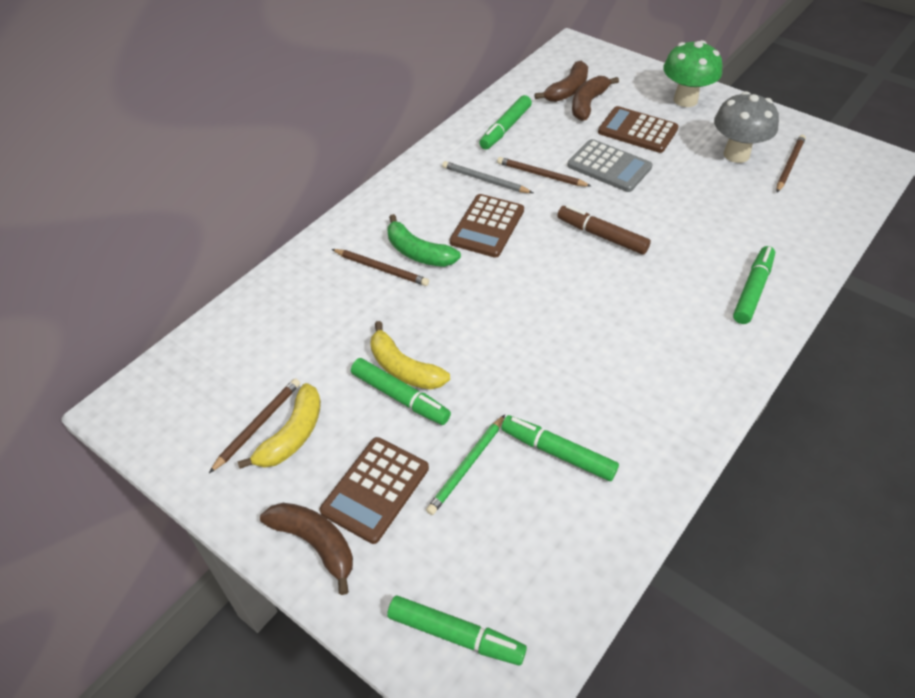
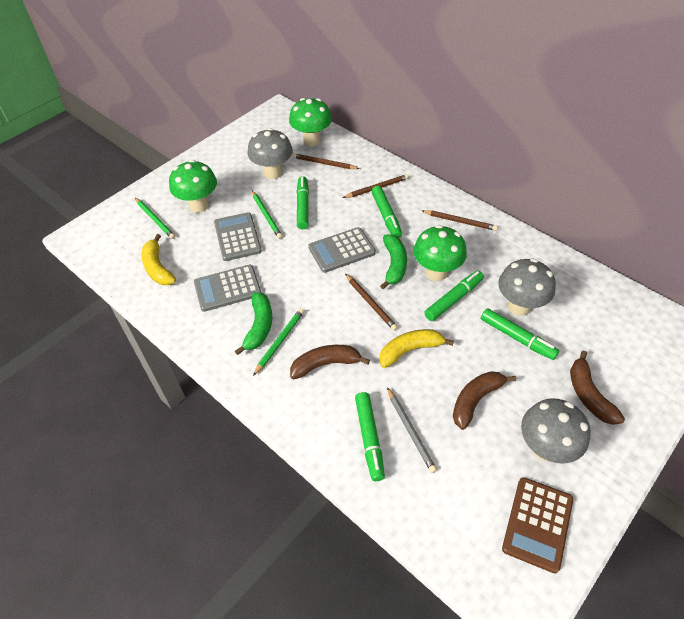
brown calculator: [320,437,429,544] [450,194,524,258] [598,106,679,153] = 3 -> [502,477,573,574] = 1
brown marker: [557,205,651,255] = 1 -> none = 0
green banana: [387,214,461,267] = 1 -> [235,292,272,355] [380,234,407,289] = 2
green mushroom: [663,40,722,107] = 1 -> [169,160,217,212] [289,98,332,146] [413,225,467,281] = 3
green pencil: [426,415,505,515] = 1 -> [135,198,175,239] [252,191,283,239] [253,308,304,376] = 3
grey calculator: [567,139,653,192] = 1 -> [194,265,262,312] [214,212,262,261] [308,227,376,273] = 3
grey mushroom: [714,91,779,163] = 1 -> [248,128,293,179] [498,258,556,316] [521,398,591,464] = 3

